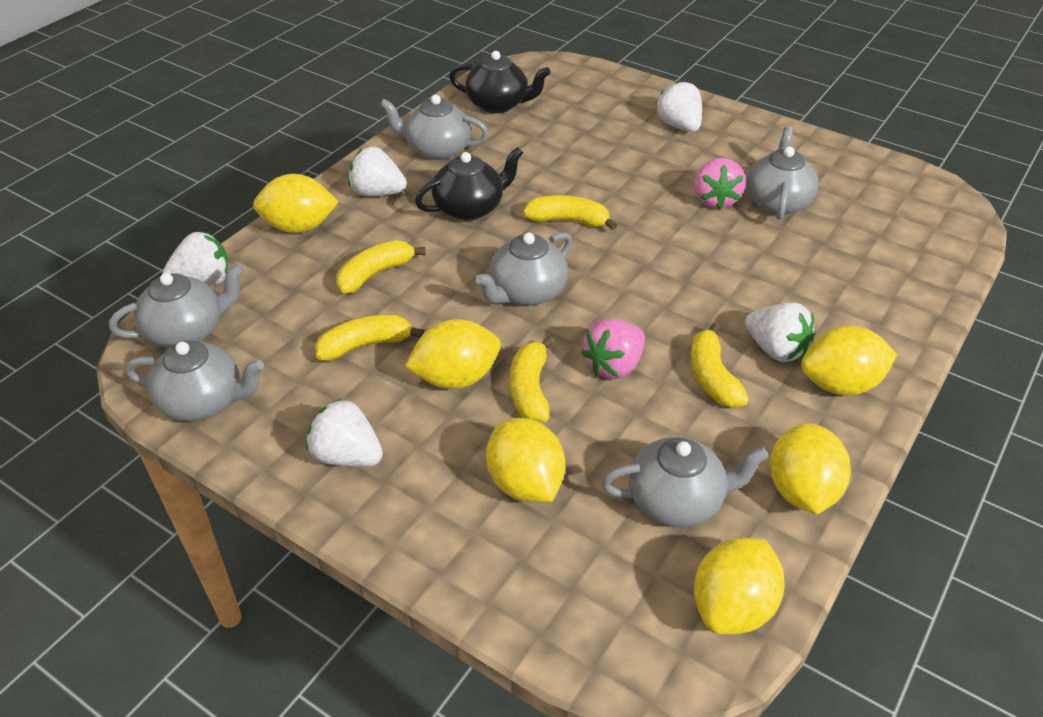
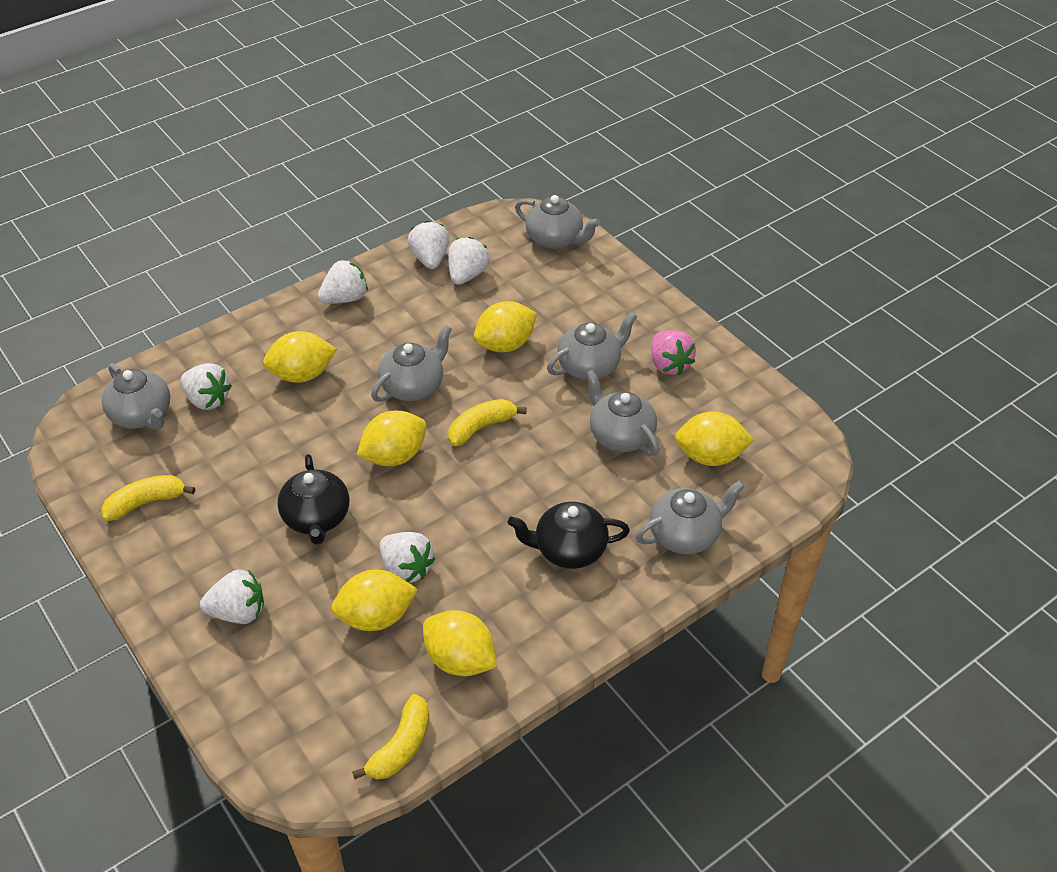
pink strawberry: [581,319,645,379] [694,158,746,209] = 2 -> [651,330,696,375] = 1
white strawberry: [162,232,229,286] [306,398,383,467] [348,146,407,196] [656,81,702,132] [745,303,814,362] = 5 -> [180,363,232,410] [200,570,264,624] [318,260,368,304] [379,532,435,583] [407,221,450,269] [448,237,489,285] = 6
yellow banana: [315,314,424,361] [336,240,426,294] [510,336,554,422] [523,195,617,230] [691,323,749,408] = 5 -> [101,475,195,521] [352,694,429,779] [448,399,527,446] = 3

